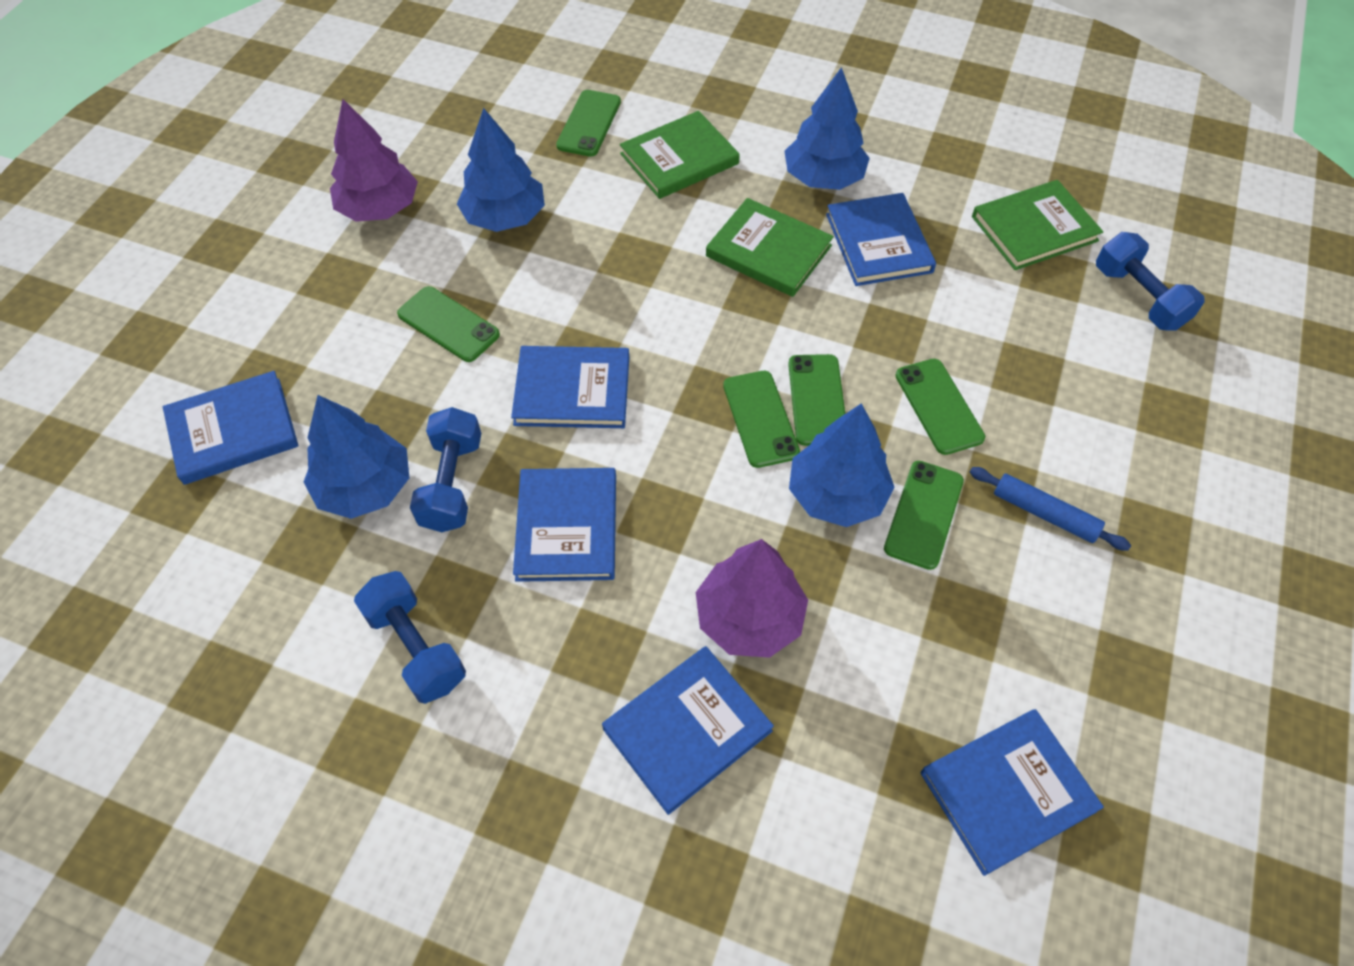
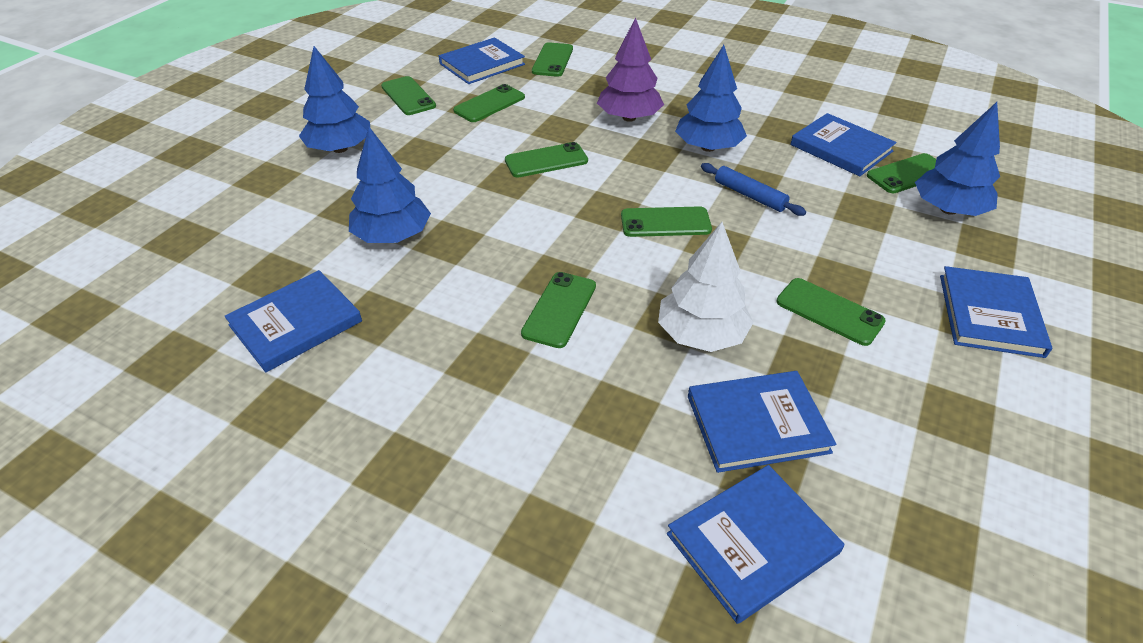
blue dumbbell: [354,571,466,704] [410,407,481,532] [1096,232,1204,330] = 3 -> none = 0
green book: [620,111,740,199] [706,198,834,297] [972,180,1103,270] = 3 -> none = 0
green phone: [397,286,500,362] [556,90,621,157] [723,371,800,468] [788,354,845,446] [884,461,964,570] [895,359,985,455] = 6 -> [381,76,436,115] [453,84,525,122] [505,142,588,178] [521,272,596,348] [532,42,573,77] [621,206,712,237] [776,278,886,346] [867,153,936,193] = 8
purple tree: [330,99,418,222] [696,539,808,658] = 2 -> [597,17,664,122] = 1
white tree: none = 0 -> [658,222,754,352] = 1

